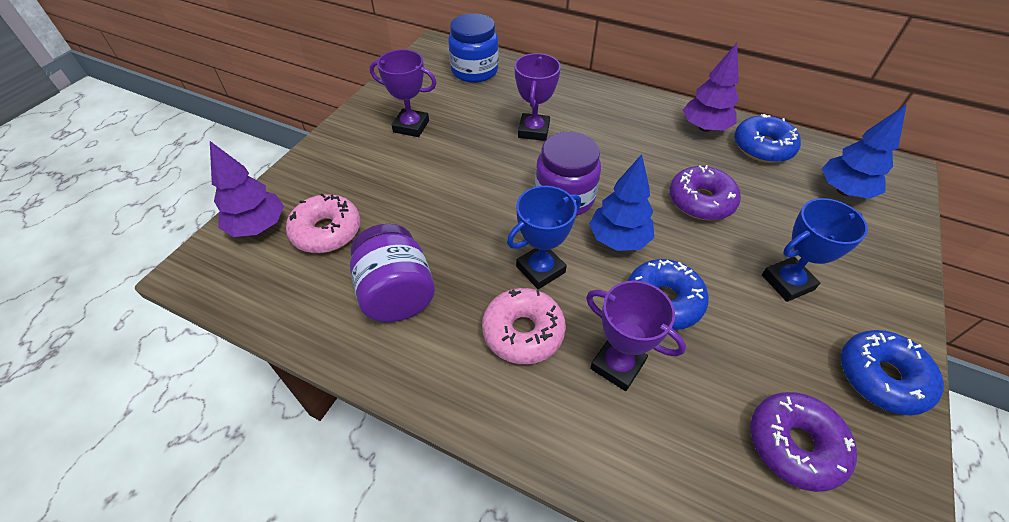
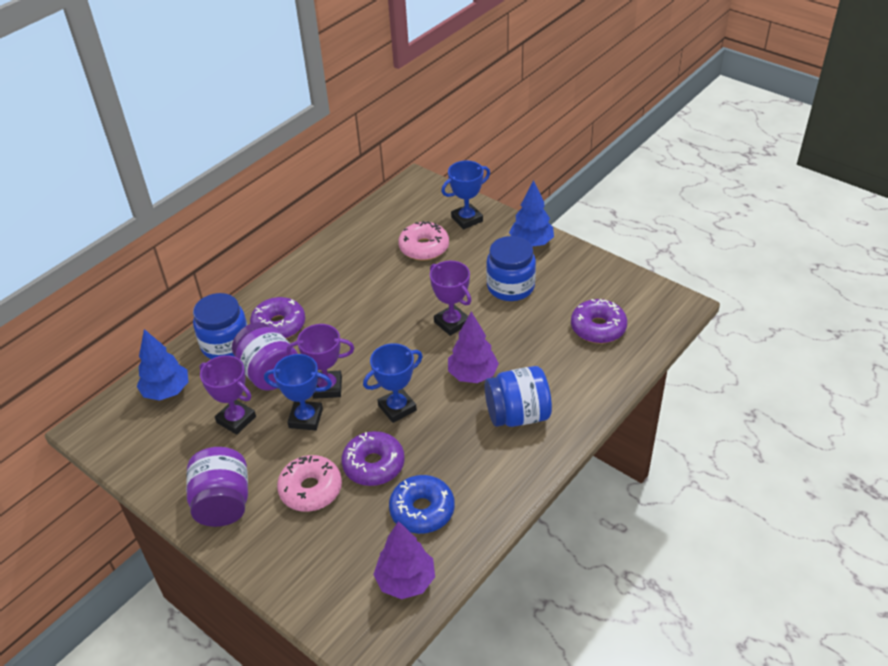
blue donut: [628,259,709,330] [734,114,801,163] [841,330,944,415] = 3 -> [389,475,455,534] = 1
blue jar: [448,13,499,83] = 1 -> [193,293,248,359] [485,366,552,427] [486,236,536,301] = 3
blue trophy: [507,186,581,289] [762,198,868,302] = 2 -> [264,354,332,430] [363,343,423,423] [441,161,490,229] = 3
purple donut: [669,165,741,220] [750,392,857,492] = 2 -> [250,297,305,339] [341,431,405,486] [571,299,627,344] = 3

